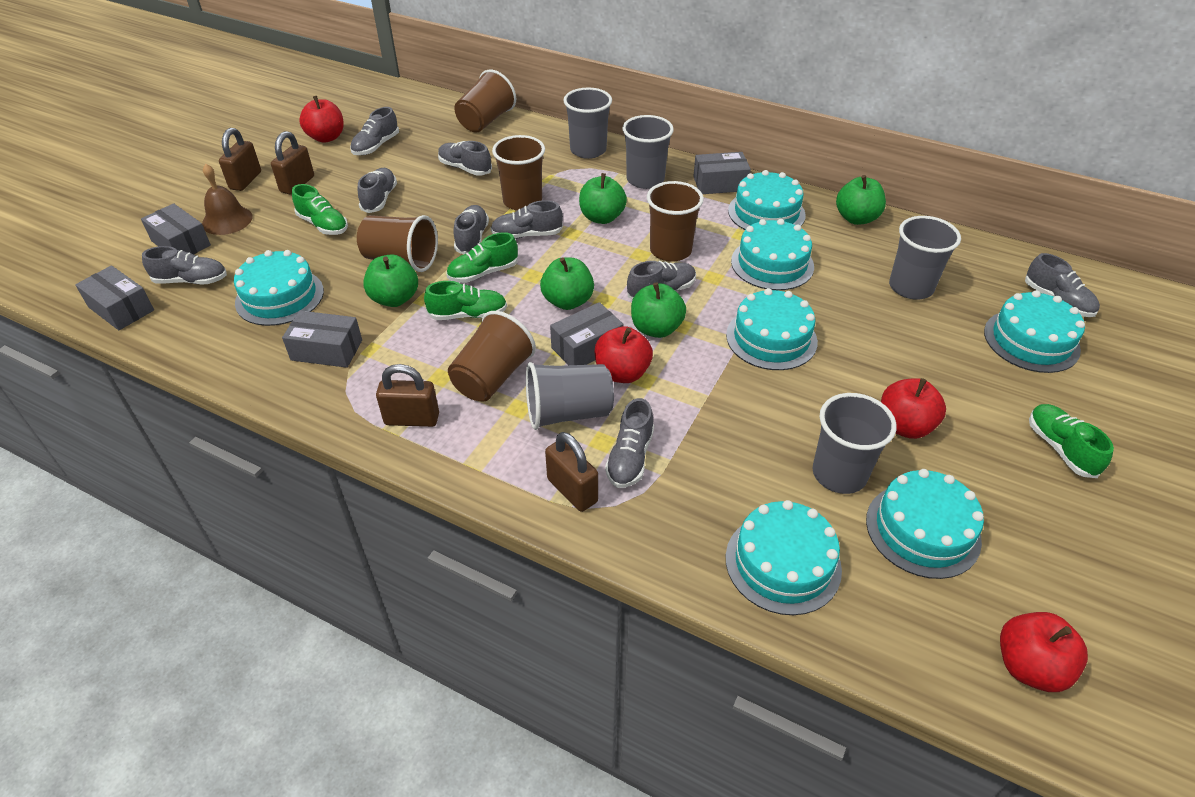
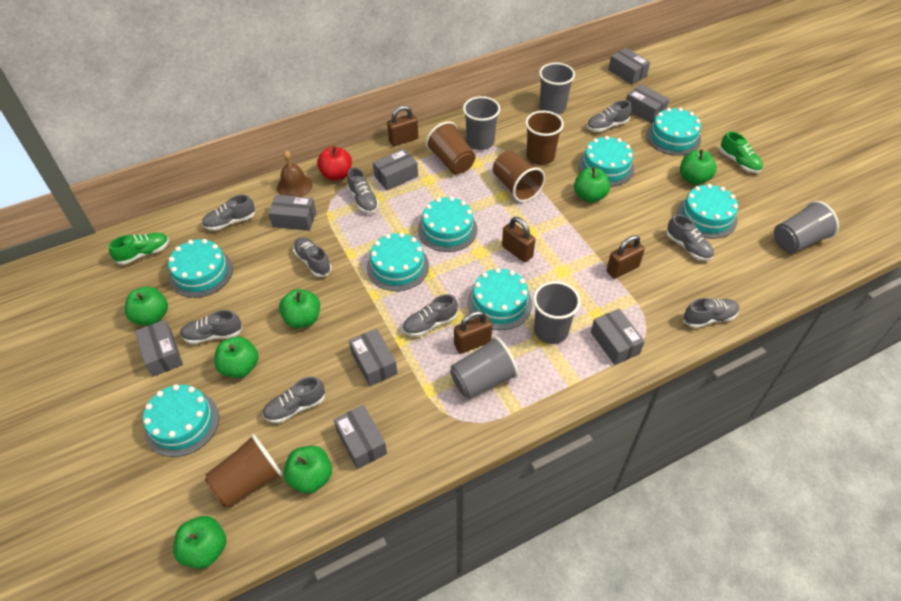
brown cup: [357,215,438,272] [448,311,536,402] [454,70,516,133] [492,135,545,211] [647,181,704,262] = 5 -> [205,434,283,508] [426,121,475,174] [493,151,545,202] [525,111,564,165] = 4
green apple: [363,254,418,307] [540,257,594,310] [579,173,627,224] [631,282,686,338] [836,175,886,225] = 5 -> [125,287,168,326] [173,516,226,569] [214,337,259,378] [279,289,320,328] [283,446,332,494] [574,167,610,203] [680,149,717,185] = 7
green shoe: [292,184,348,235] [424,281,507,320] [446,232,518,283] [1029,404,1114,478] = 4 -> [109,233,169,265] [719,131,763,173] = 2
grey box: [75,265,154,330] [141,203,211,254] [282,311,362,368] [550,302,624,365] [693,152,751,194] = 5 -> [135,320,183,377] [268,195,316,231] [334,405,387,469] [349,328,398,386] [373,149,418,190] [591,309,645,365] [608,48,650,85] [626,84,669,123] = 8
red apple: [299,96,344,143] [595,327,653,383] [881,378,946,439] [1000,612,1088,692] = 4 -> [317,146,352,181] = 1
turquoise cake: [234,250,324,326] [726,288,818,370] [726,500,842,615] [728,170,806,230] [731,219,814,290] [866,469,984,579] [984,290,1085,373] = 7 -> [143,384,219,457] [168,239,233,298] [367,233,429,291] [418,197,477,252] [467,268,532,330] [578,136,634,187] [646,108,701,156] [677,184,738,239] = 8

